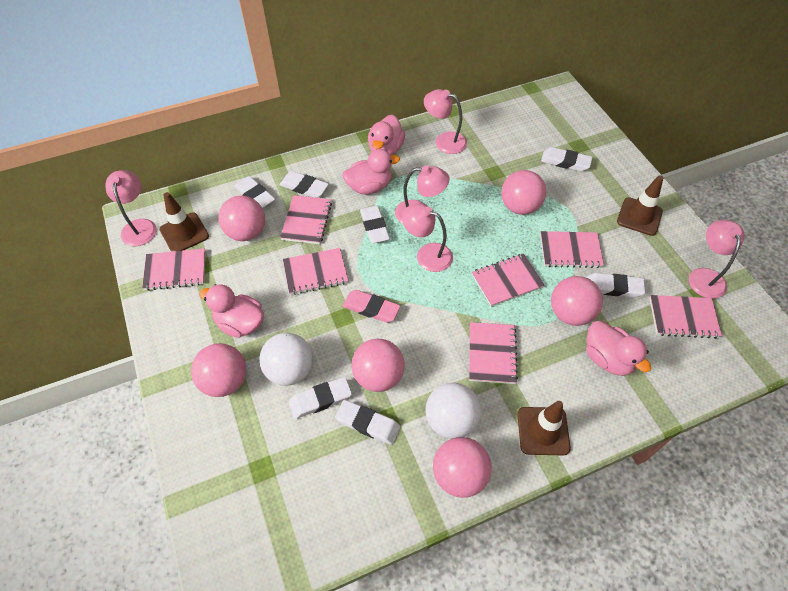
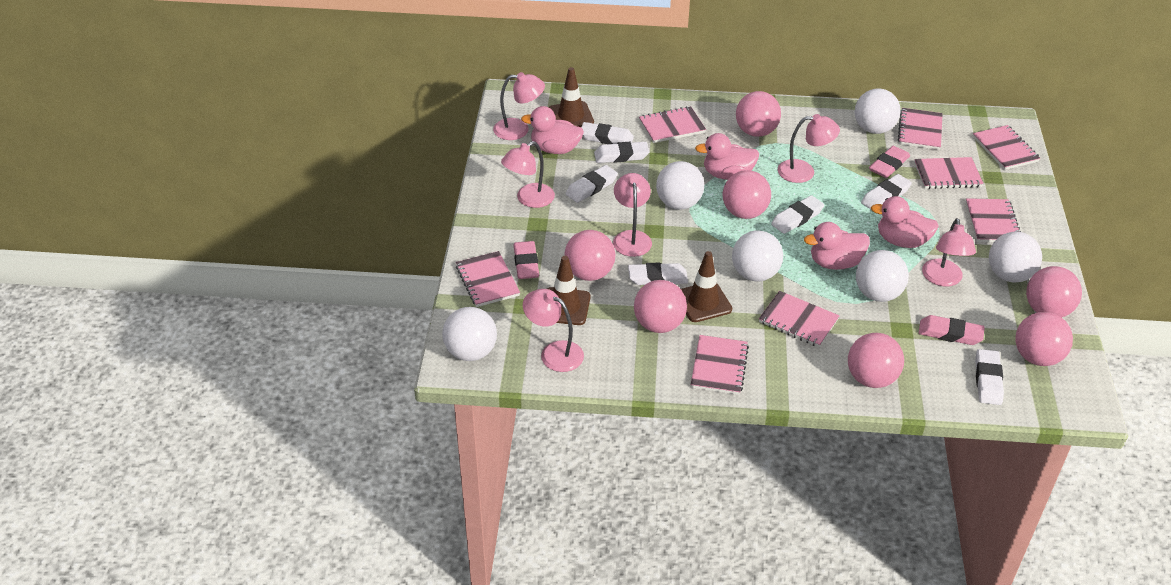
pink ball: [191,343,246,397] [219,196,265,241] [351,339,405,392] [433,437,492,498] [501,170,546,215] [551,276,603,326] = 6 -> [564,230,615,281] [634,280,687,333] [723,170,771,219] [736,91,781,137] [848,333,904,388] [1015,312,1073,366] [1026,266,1082,318] = 7
pink eraser: [343,290,400,323] = 1 -> [514,241,539,279] [869,146,910,178] [919,315,985,345] = 3
pink lamp: [106,170,157,246] [395,165,450,224] [402,204,453,272] [424,89,467,154] [689,220,745,299] = 5 -> [493,72,545,140] [501,141,555,208] [523,289,584,372] [613,173,652,257] [778,114,840,183] [922,218,976,287] = 6
pink notebook: [142,248,206,291] [280,195,332,244] [283,248,348,295] [469,322,518,384] [472,254,545,307] [540,231,604,268] [649,295,722,339] = 7 -> [456,251,520,307] [639,106,706,143] [691,335,749,395] [759,291,840,347] [898,108,943,150] [914,157,983,189] [966,198,1021,242] [973,125,1040,170] = 8
white ball: [259,333,313,386] [426,383,481,439] = 2 -> [442,307,497,361] [656,161,704,210] [732,231,783,281] [855,89,901,134] [856,250,909,302] [989,232,1042,282] = 6

